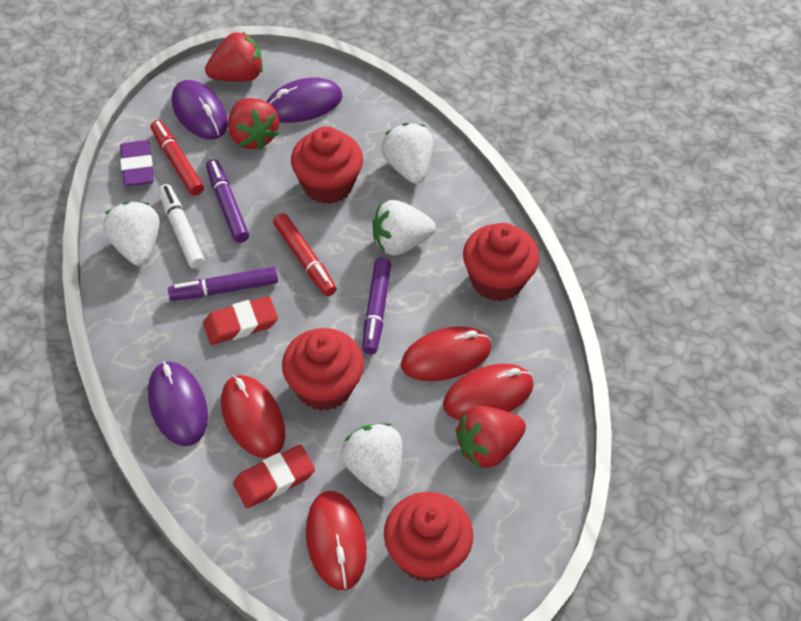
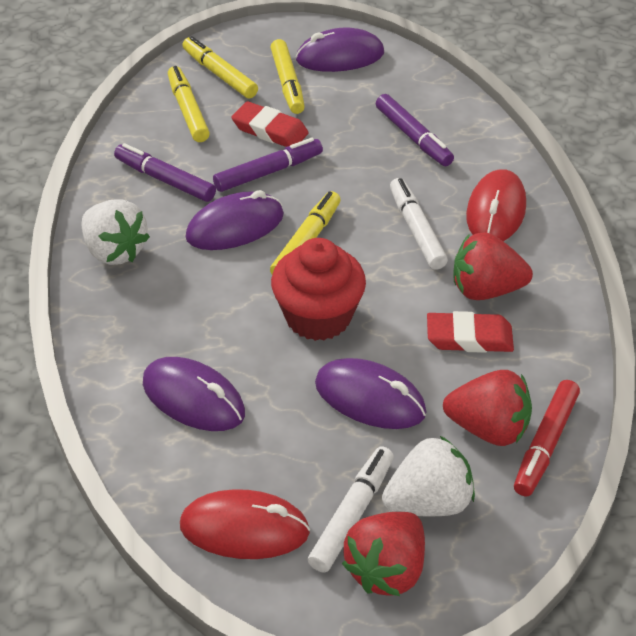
purple eraser: [120,140,154,186] = 1 -> none = 0
purple mouse: [148,361,208,446] [172,80,228,139] [267,77,343,123] = 3 -> [143,357,245,431] [185,190,284,250] [296,28,384,72] [315,358,426,429] = 4
red cupcake: [282,328,364,411] [291,126,363,204] [384,492,473,582] [463,223,539,301] = 4 -> [271,238,366,341] = 1
red marker: [151,120,204,196] [273,213,337,296] = 2 -> [514,380,580,496] = 1
red mouse: [221,375,285,458] [306,491,367,590] [401,326,491,381] [443,364,534,420] = 4 -> [180,489,310,559] [466,169,526,241] = 2
white marker: [158,184,205,269] = 1 -> [308,446,394,572] [390,178,448,270] = 2
white strawberry: [103,202,160,266] [341,423,402,497] [372,200,436,256] [381,123,433,184] = 4 -> [82,200,150,265] [382,436,475,516] = 2
yellow marker: none = 0 -> [168,66,210,142] [182,36,258,99] [270,39,305,114] [270,191,341,275] = 4

